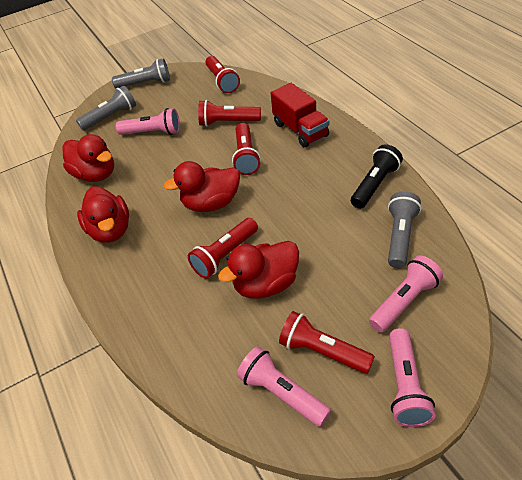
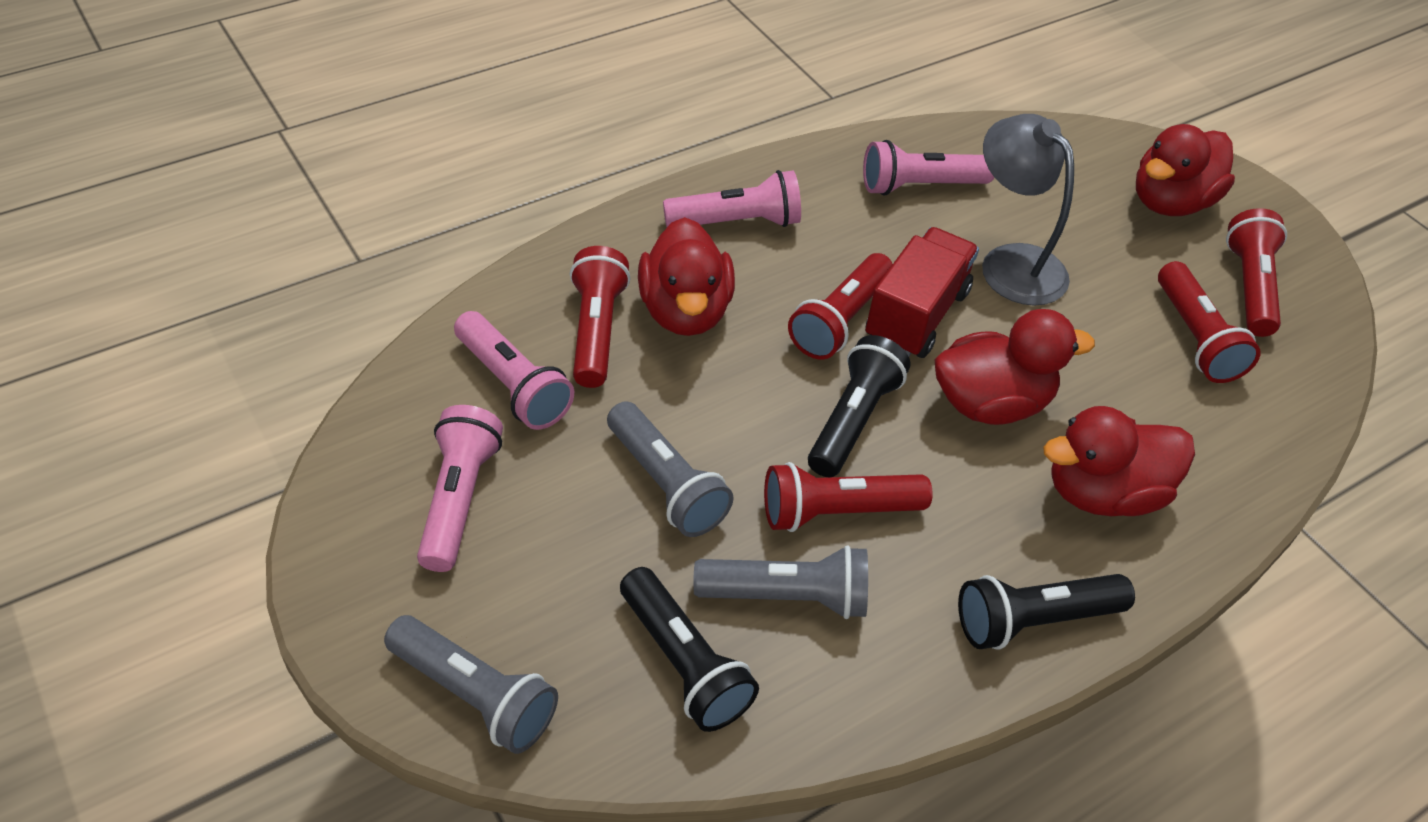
black flashlight: [351,144,403,209] = 1 -> [620,567,759,732] [808,335,911,477] [958,574,1135,650] = 3
grey lamp: none = 0 -> [982,114,1074,306] = 1

